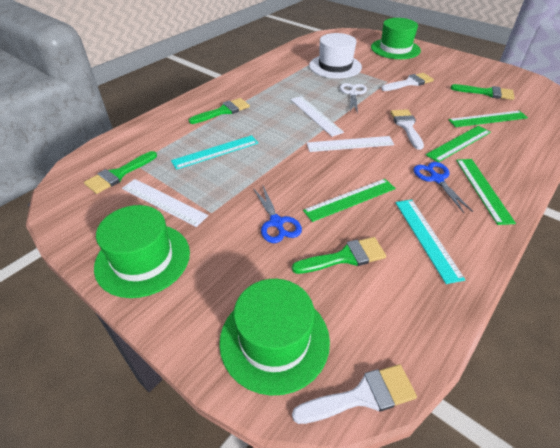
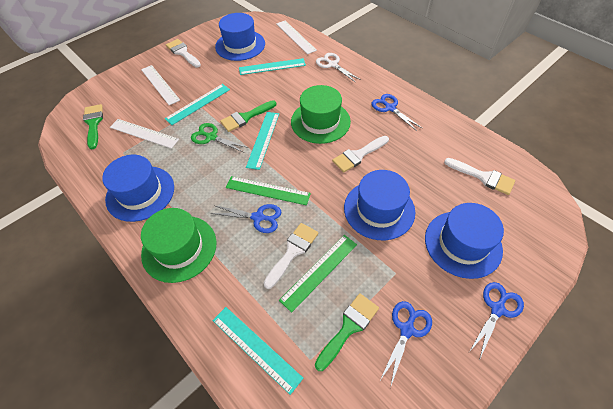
blue hat: none = 0 -> [102,155,174,222] [215,13,265,61] [344,170,415,240] [425,203,504,279] = 4
blue scissors: [253,186,302,243] [413,162,473,213] = 2 -> [211,204,282,233] [371,94,422,131] [379,301,432,388] [469,282,524,360] = 4
green brush: [84,151,157,194] [189,98,250,124] [292,237,386,274] [450,84,515,100] = 4 -> [83,104,103,149] [220,100,276,132] [315,293,379,371] = 3
green hat: [94,205,190,298] [219,279,330,396] [371,18,421,59] = 3 -> [141,208,216,283] [291,85,351,144] = 2
green ruler: [303,179,396,222] [425,125,491,162] [448,111,528,127] [456,159,516,225] = 4 -> [226,176,311,205] [279,235,357,313] = 2
green scissors: none = 0 -> [191,123,249,152] = 1
turquoise ruler: [171,135,258,170] [395,199,466,284] = 2 -> [165,84,230,125] [212,307,303,395] [239,58,306,75] [246,112,279,170] = 4
white brush: [292,364,417,424] [381,73,434,91] [390,109,424,150] = 3 -> [166,39,201,68] [264,223,319,289] [332,136,389,173] [444,158,515,195] = 4
white hat: [309,33,362,78] = 1 -> none = 0

